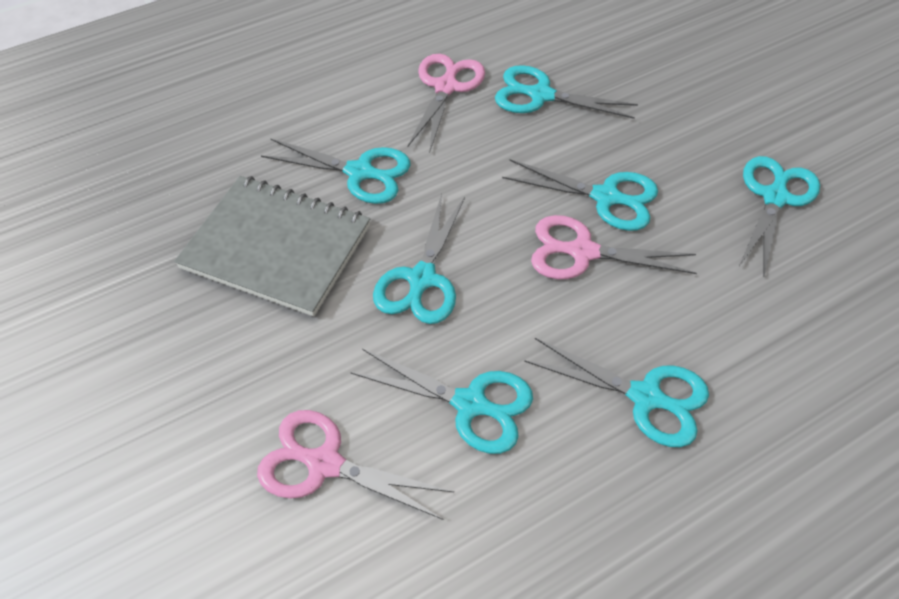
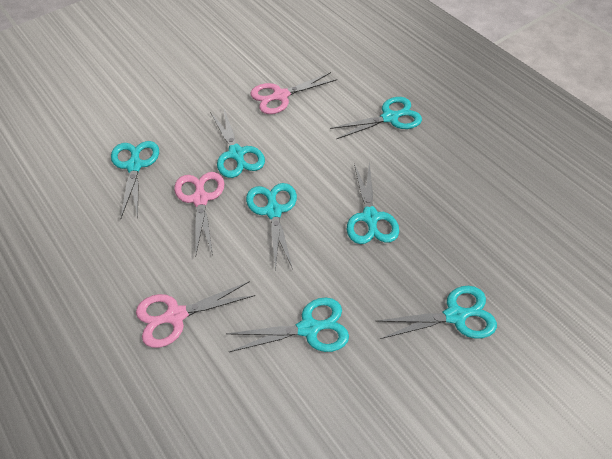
grey notebook: [174,176,370,316] = 1 -> none = 0

